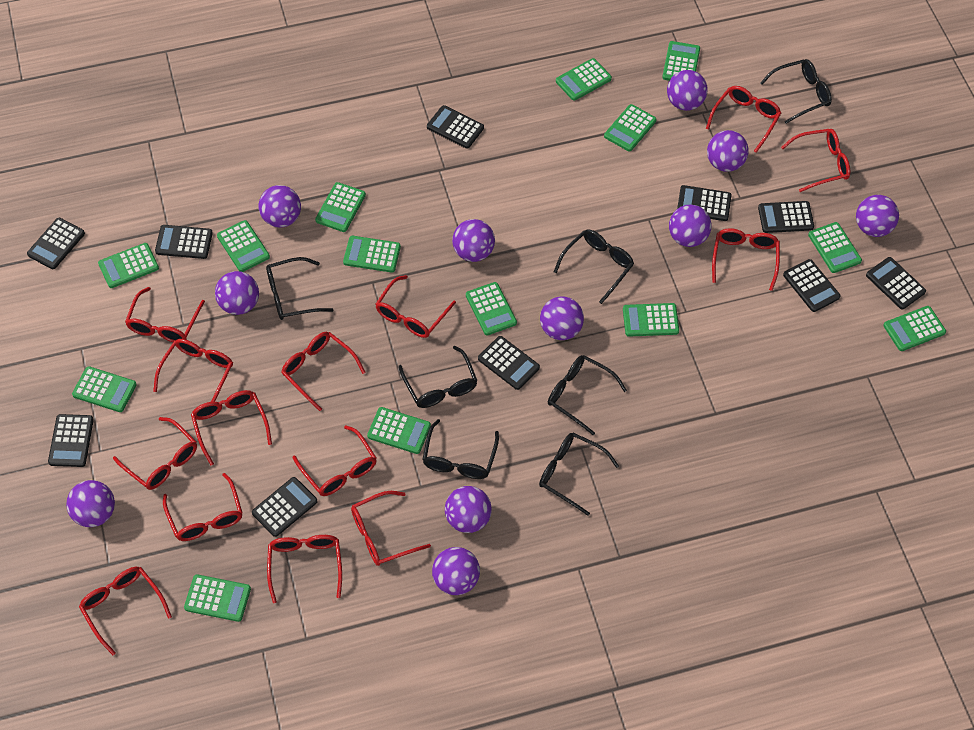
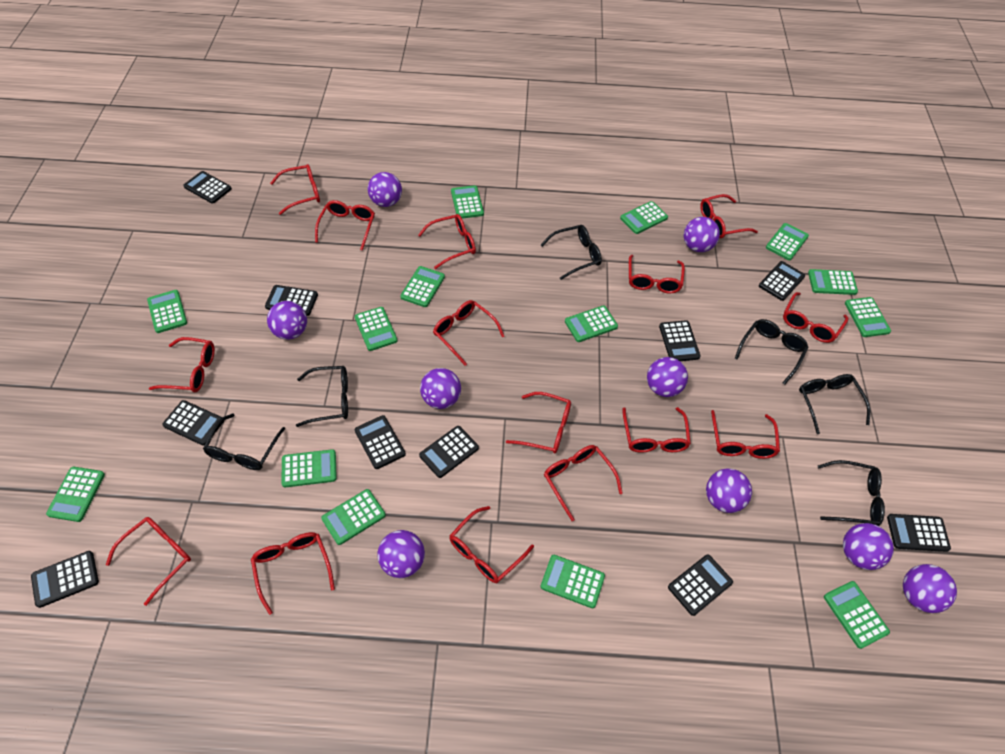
black glasses: [266,257,333,320] [399,346,478,408] [422,419,499,479] [539,433,619,516] [548,355,627,435] [554,230,634,304] [760,59,832,124] = 7 -> [203,413,285,470] [296,366,348,427] [541,225,602,280] [735,319,809,385] [799,374,870,434] [818,460,885,526] = 6
purple ball: [66,480,115,527] [215,271,259,315] [259,185,301,228] [432,547,480,595] [445,486,492,533] [452,219,495,262] [540,297,584,340] [667,70,708,111] [669,205,711,247] [707,130,749,172] [856,195,899,237] = 11 -> [267,301,307,340] [368,172,402,207] [378,530,425,578] [420,368,461,409] [647,357,688,397] [684,217,720,252] [706,468,752,513] [843,523,894,570] [903,564,957,613] = 9
red glasses: [79,567,172,655] [113,417,197,490] [125,287,205,342] [153,339,233,402] [163,473,243,541] [191,390,272,466] [267,535,342,603] [281,332,366,411] [293,425,377,496] [351,491,431,566] [375,275,456,338] [706,86,781,153] [712,228,780,291] [781,129,850,192] = 14 -> [106,517,191,606] [149,337,215,392] [251,532,335,615] [270,164,320,215] [315,200,375,251] [418,214,476,269] [433,300,505,366] [449,506,534,583] [506,392,571,454] [544,445,623,521] [623,407,691,453] [629,255,685,293] [700,194,758,238] [711,410,780,459] [783,292,848,343] = 15

